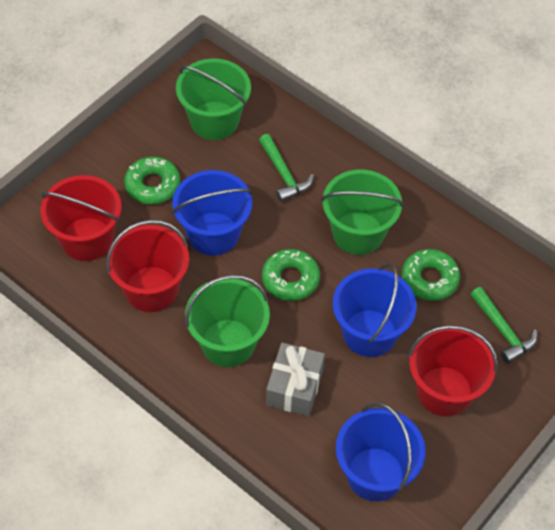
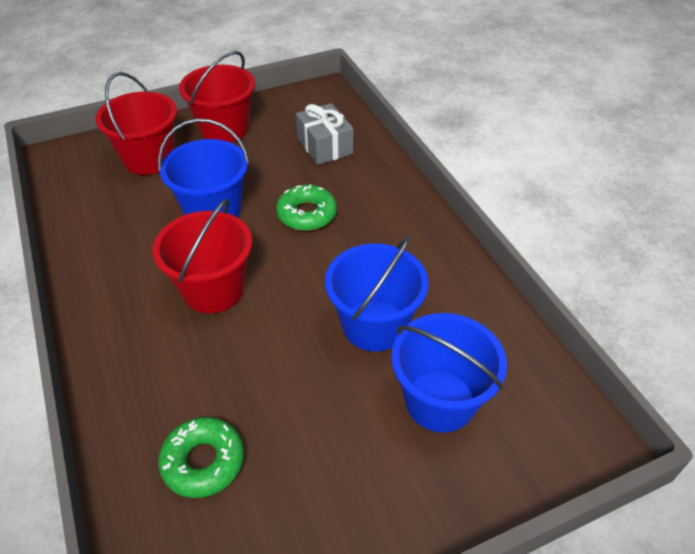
green bucket: [176,58,251,140] [185,275,270,367] [321,170,404,255] = 3 -> none = 0
green donut: [124,156,180,204] [262,249,320,301] [402,249,460,301] = 3 -> [158,417,244,498] [276,184,337,231] = 2
green hammer: [259,134,314,202] [470,287,537,364] = 2 -> none = 0

